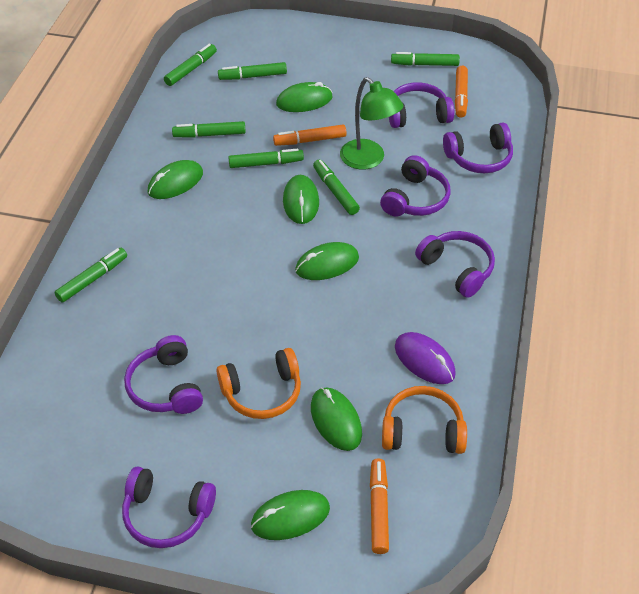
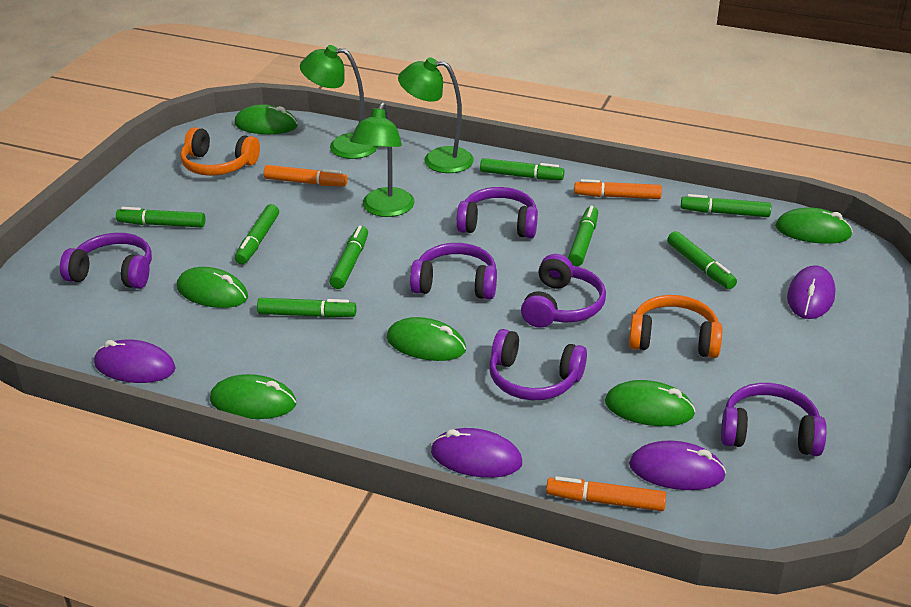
green lamp: [340,77,404,170] = 1 -> [300,45,378,159] [350,102,415,217] [398,57,474,173] = 3
green marker: [54,248,127,303] [164,44,217,86] [172,121,246,138] [218,62,287,80] [228,148,304,168] [313,159,360,215] [391,52,460,66] = 7 -> [116,207,205,227] [235,204,279,264] [257,298,357,318] [329,225,368,289] [480,158,565,180] [568,206,598,266] [667,231,737,289] [681,194,771,217] = 8
purple mouse: [395,332,456,384] = 1 -> [94,340,176,383] [431,428,522,478] [629,441,726,490] [787,265,836,319] = 4

